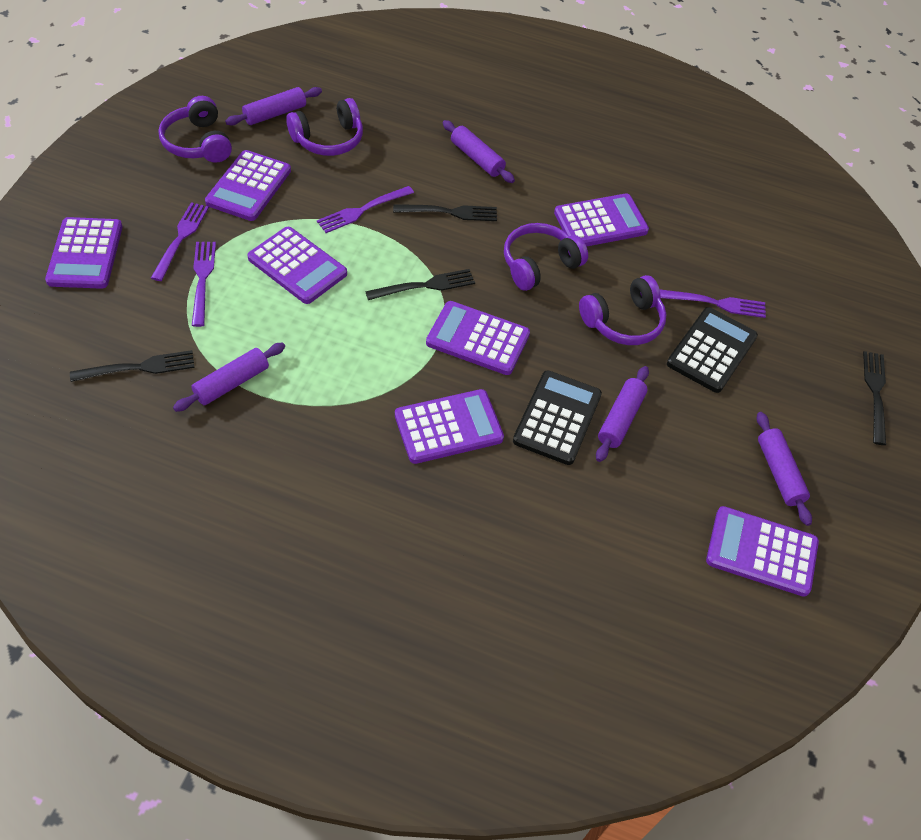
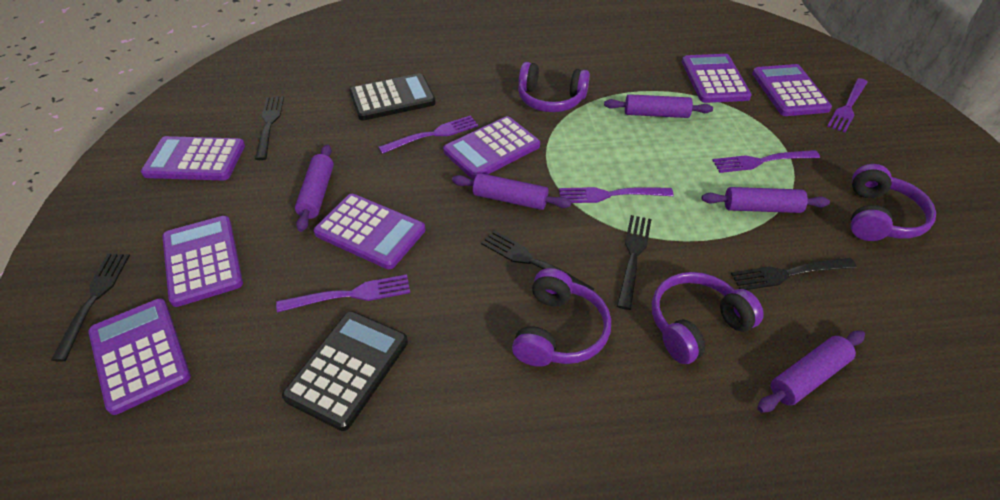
black fork: [70,350,195,382] [365,269,475,300] [393,204,497,221] [863,351,886,445] = 4 -> [51,254,130,362] [255,96,284,160] [481,230,595,291] [617,215,651,310] [731,258,857,290] = 5
purple fork: [151,202,209,281] [192,242,216,327] [317,186,414,233] [660,290,766,318] = 4 -> [276,275,410,313] [378,115,478,154] [559,187,673,203] [712,150,820,173] [827,78,868,133] = 5

